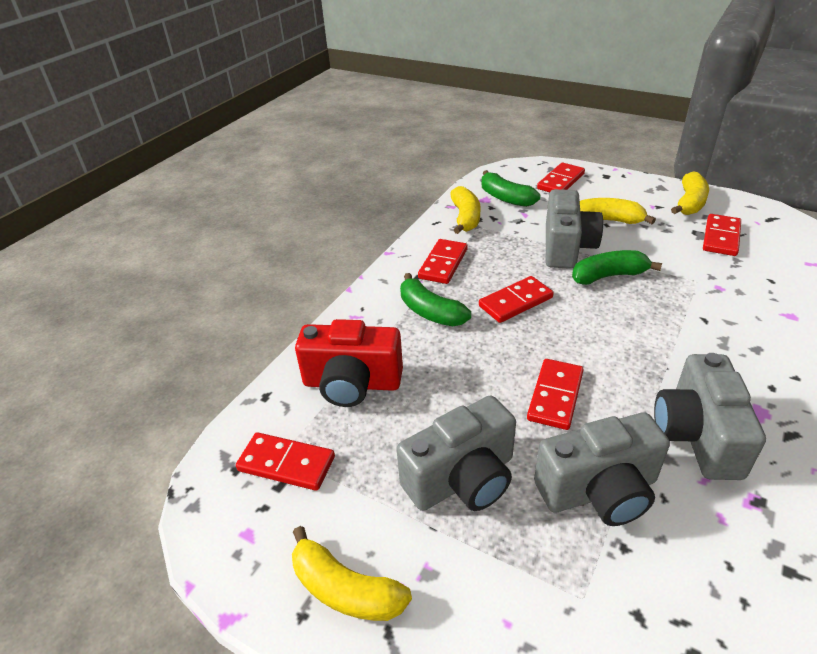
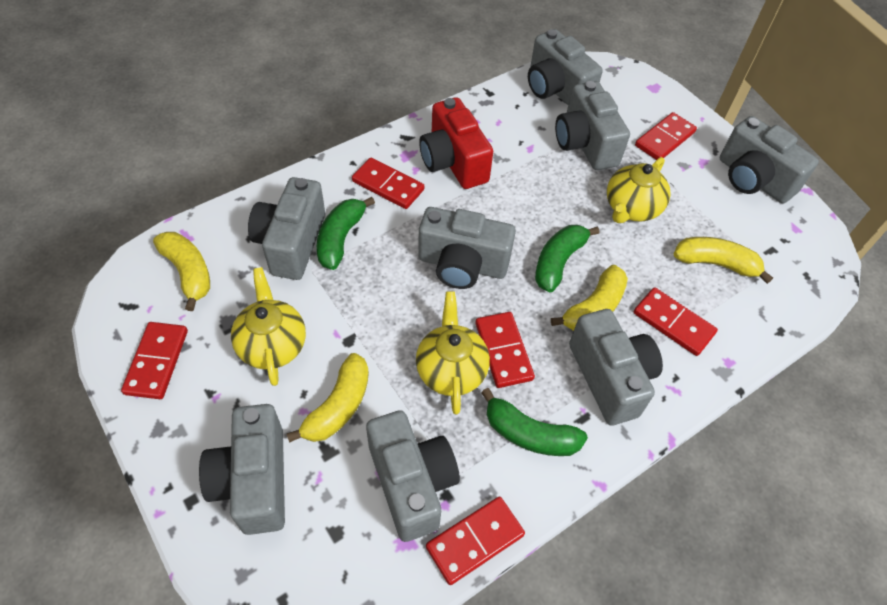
grey camera: [397,396,516,511] [534,412,670,526] [546,189,603,269] [654,353,766,480] = 4 -> [199,404,285,535] [248,177,325,280] [366,410,460,542] [418,207,516,289] [528,29,603,105] [555,81,630,170] [569,309,663,426] [720,116,819,203] = 8
yellow teapot: none = 0 -> [231,267,306,386] [416,291,490,414] [607,157,671,223] = 3

